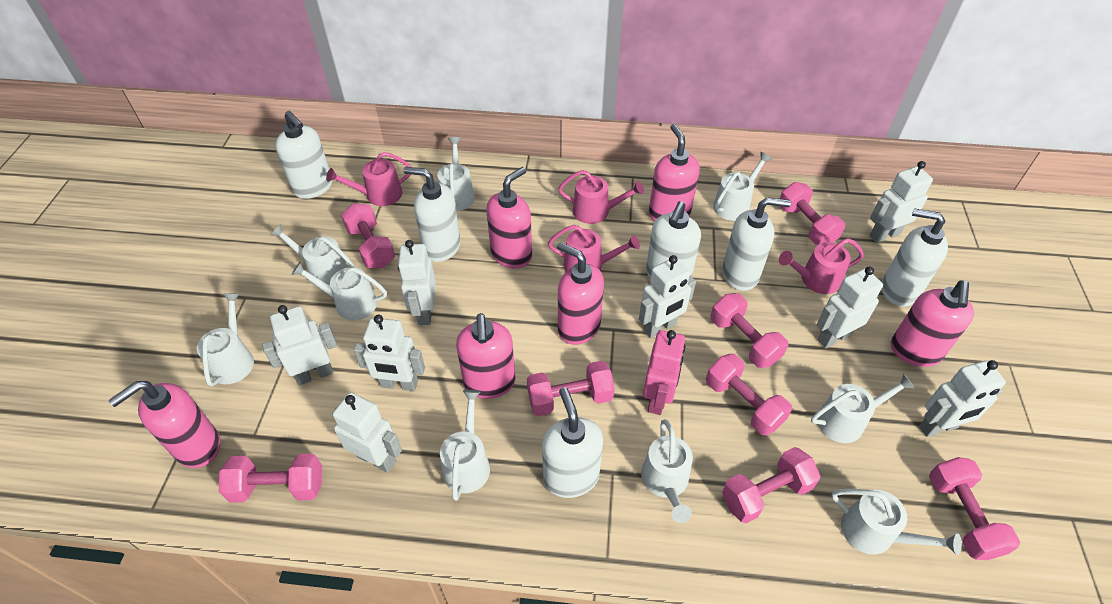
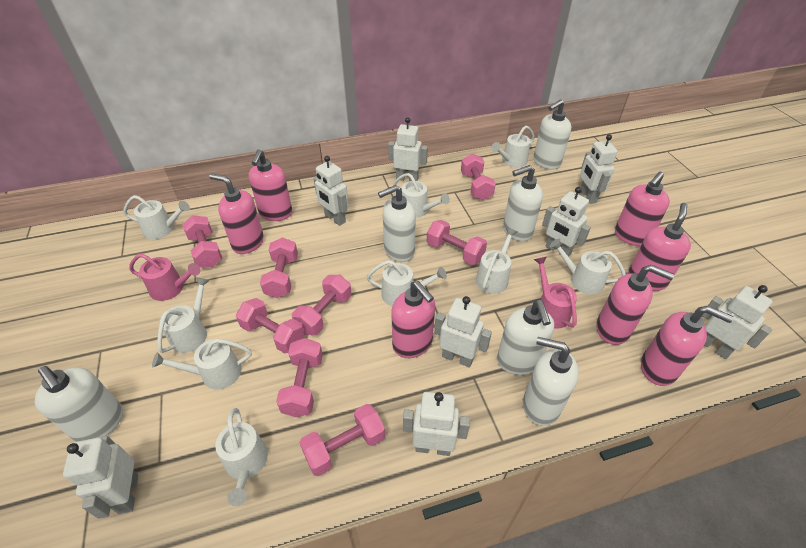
pink robot: [643,330,686,415] = 1 -> none = 0
pink soap dispenser: [109,381,220,468] [456,313,515,399] [486,167,532,268] [557,242,604,345] [649,124,700,221] [891,281,974,367] = 6 -> [209,174,264,254] [249,149,293,221] [391,281,435,358] [596,265,674,345] [615,172,670,246] [628,203,691,291] [641,305,734,386] = 7
pink watering can: [326,152,412,206] [548,225,640,271] [558,170,644,224] [779,238,864,294] = 4 -> [129,254,200,301] [534,257,577,329] = 2

